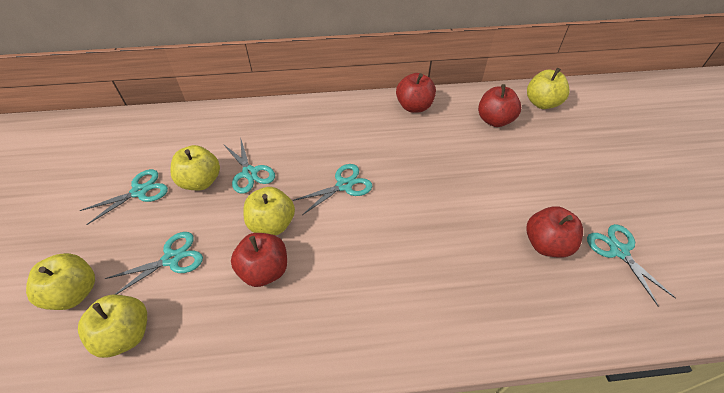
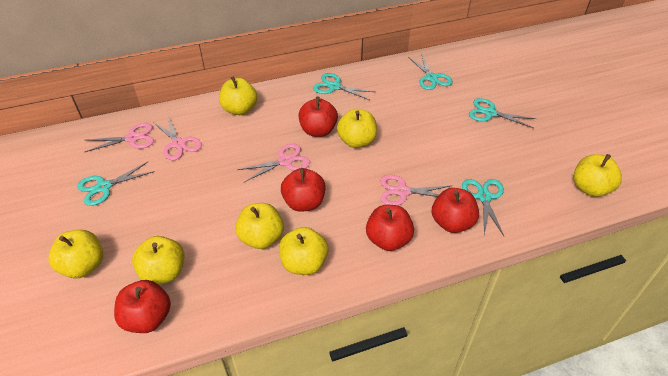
pink scissors: none = 0 -> [85,123,154,152] [153,116,202,160] [237,143,310,182] [380,175,452,206] = 4
red apple: [231,233,287,287] [396,73,436,113] [478,84,521,127] [526,206,583,258] = 4 -> [114,280,171,333] [281,168,325,212] [298,97,338,137] [366,205,414,251] [432,188,479,233] = 5
yellow apple: [26,253,95,310] [78,295,147,358] [170,145,220,190] [243,187,295,235] [527,68,570,109] = 5 -> [49,230,103,278] [132,236,185,285] [219,76,257,115] [235,203,284,249] [279,227,328,275] [337,109,377,148] [573,154,622,197] = 7

